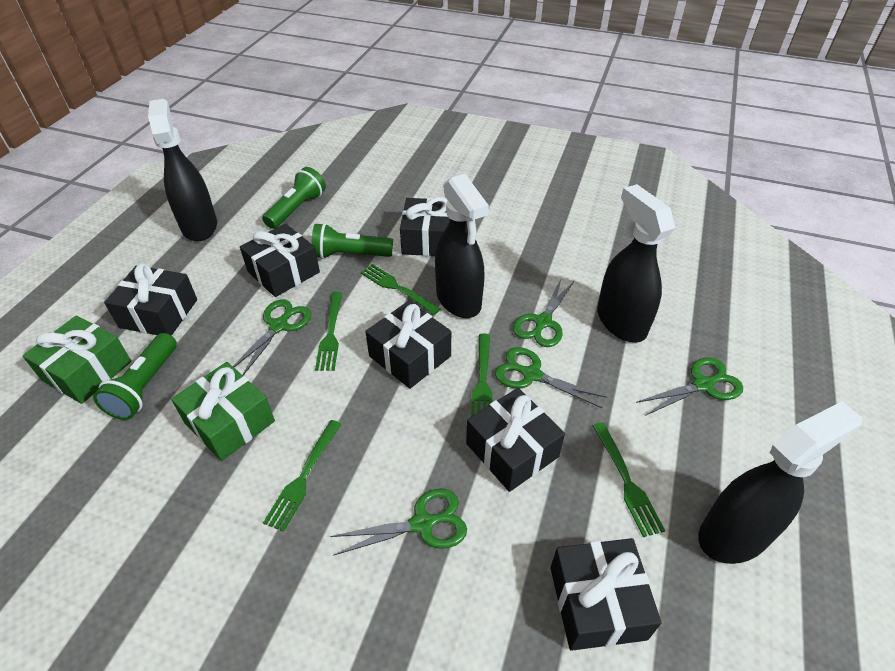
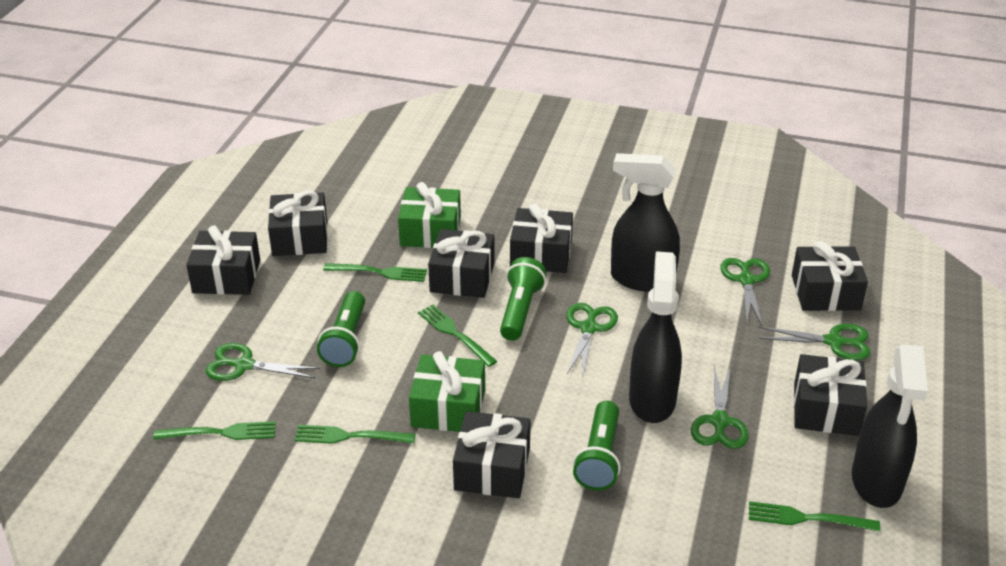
black gift: [104,263,197,336] [240,223,320,297] [365,301,451,389] [400,197,450,256] [466,388,565,492] [551,538,662,651] = 6 -> [186,225,260,295] [268,191,328,256] [428,229,495,298] [453,411,531,498] [510,203,573,273] [792,241,868,311] [794,354,867,436] = 7
black spray bottle: [148,99,217,242] [435,174,489,318] [597,184,675,342] [698,401,863,564] = 4 -> [611,153,680,292] [629,251,682,423] [852,344,928,508] = 3

